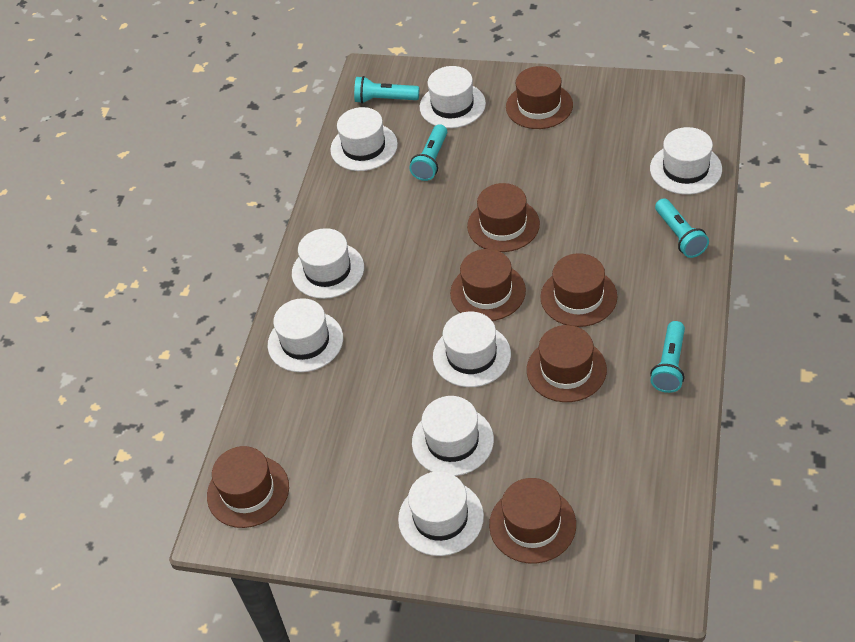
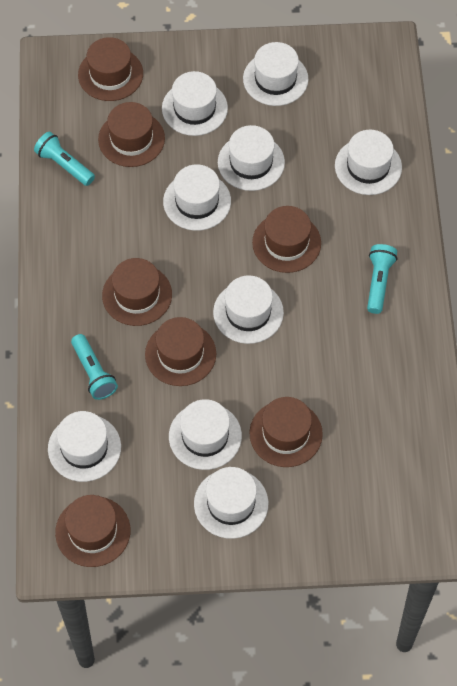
turquoise flashlight: [354,76,419,104] [409,124,447,181] [650,321,685,393] [655,198,709,258] = 4 -> [34,132,95,186] [71,334,118,400] [367,244,397,314] = 3
white hat: [268,298,343,372] [292,228,364,299] [330,107,398,171] [398,471,484,556] [412,396,494,476] [420,66,486,128] [433,311,511,387] [650,127,722,195] = 8 -> [48,411,121,482] [162,71,228,136] [163,164,231,231] [169,399,242,470] [194,467,268,539] [213,275,284,344] [218,125,285,191] [243,42,308,106] [335,130,402,195] = 9

